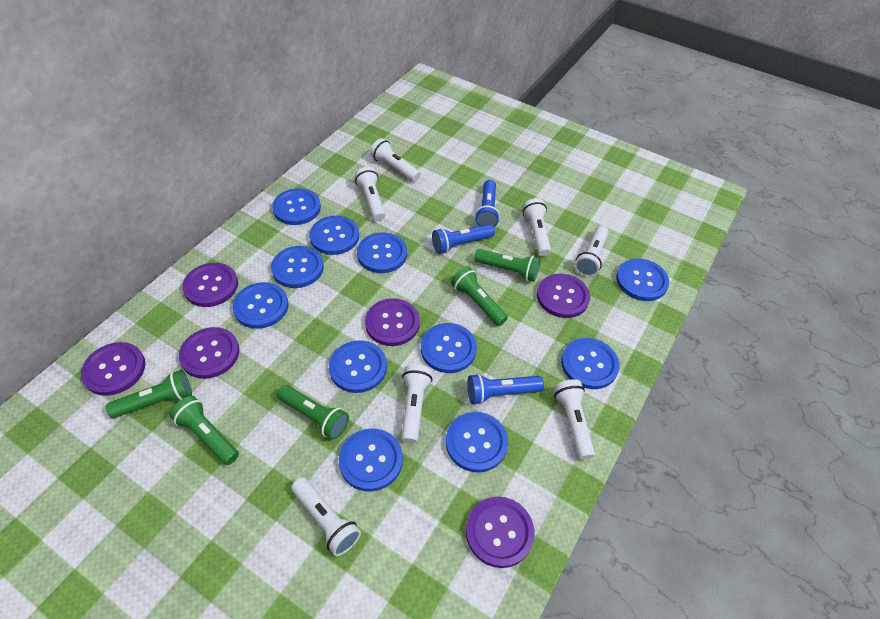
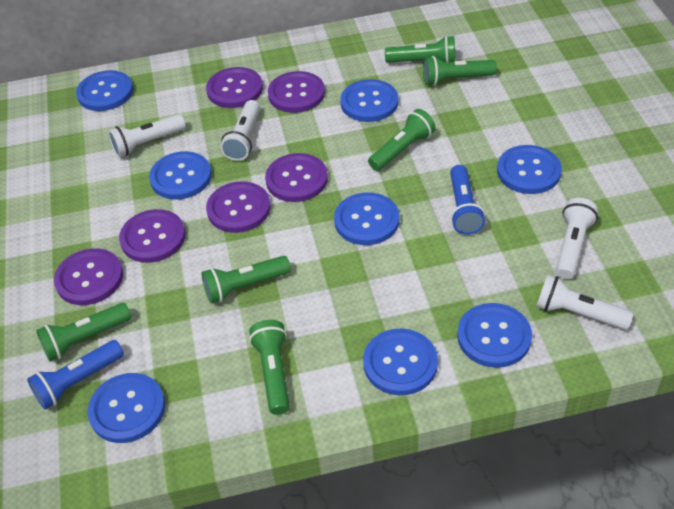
blue button: [232,282,288,329] [271,246,324,288] [272,188,321,225] [310,216,359,255] [329,340,387,393] [338,428,403,492] [357,232,407,273] [421,323,477,373] [446,412,508,472] [561,338,620,389] [616,258,669,301] = 11 -> [76,70,133,111] [88,373,165,443] [149,151,212,200] [334,192,399,245] [340,79,398,122] [363,328,438,395] [457,303,532,368] [497,145,562,194] = 8
blue flashlight: [432,224,495,254] [468,374,544,405] [475,180,500,227] = 3 -> [27,340,124,410] [450,165,485,235] = 2
green flashlight: [106,370,192,418] [170,396,239,465] [277,385,349,440] [451,267,508,326] [474,249,540,282] = 5 -> [36,303,131,362] [202,256,291,304] [249,320,290,415] [368,109,436,171] [385,36,455,63] [423,56,497,86] = 6
white flashlight: [291,477,361,556] [355,167,385,221] [370,138,421,182] [401,364,433,443] [522,198,551,257] [553,379,595,460] [575,226,609,277] = 7 -> [108,114,186,157] [220,100,260,161] [536,275,634,330] [556,198,598,279] = 4

